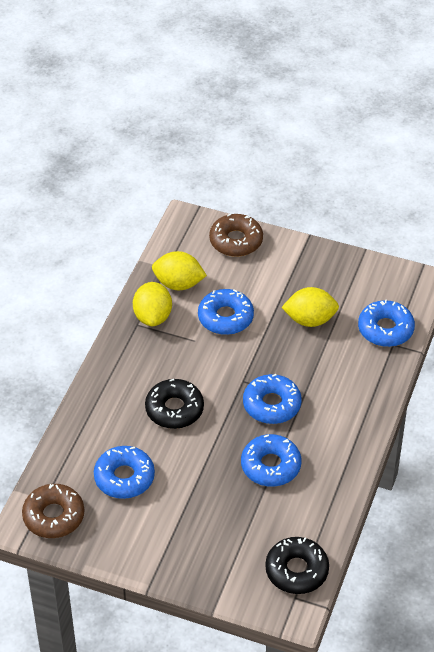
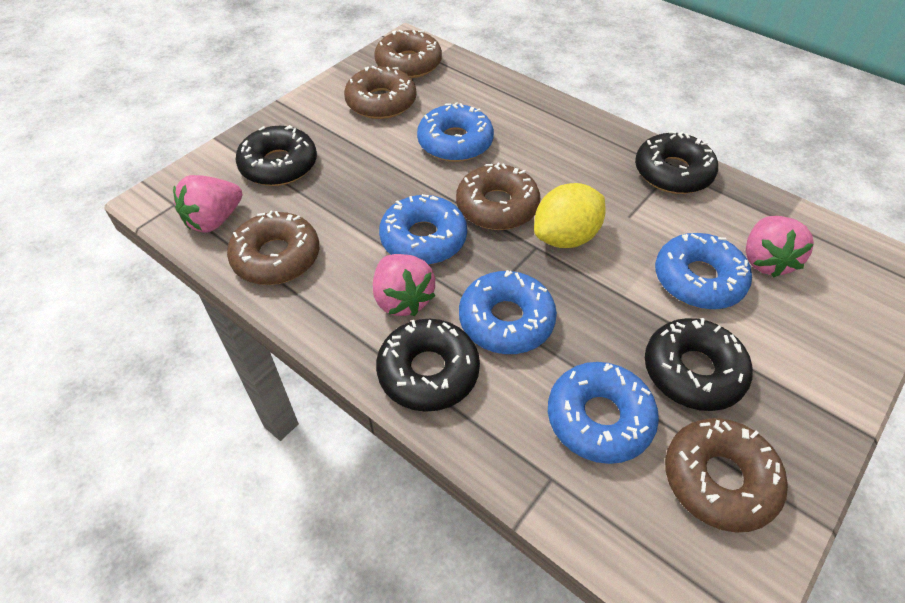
black donut: [145,379,204,429] [265,537,329,594] = 2 -> [236,125,317,186] [376,319,480,412] [635,131,718,194] [645,318,753,411] = 4
brown donut: [22,484,84,538] [209,214,263,257] = 2 -> [227,211,319,285] [344,66,416,119] [374,30,442,78] [456,163,540,230] [665,418,788,533] = 5
pink strawberry: none = 0 -> [173,175,242,233] [373,254,435,316] [746,216,814,278] = 3
yellow lemon: [133,282,172,326] [152,251,207,290] [281,287,339,327] = 3 -> [534,183,605,248] = 1

